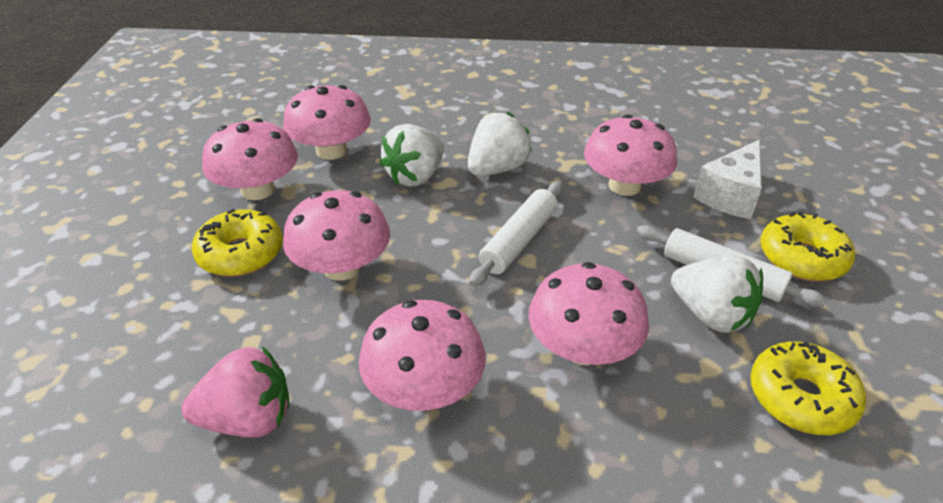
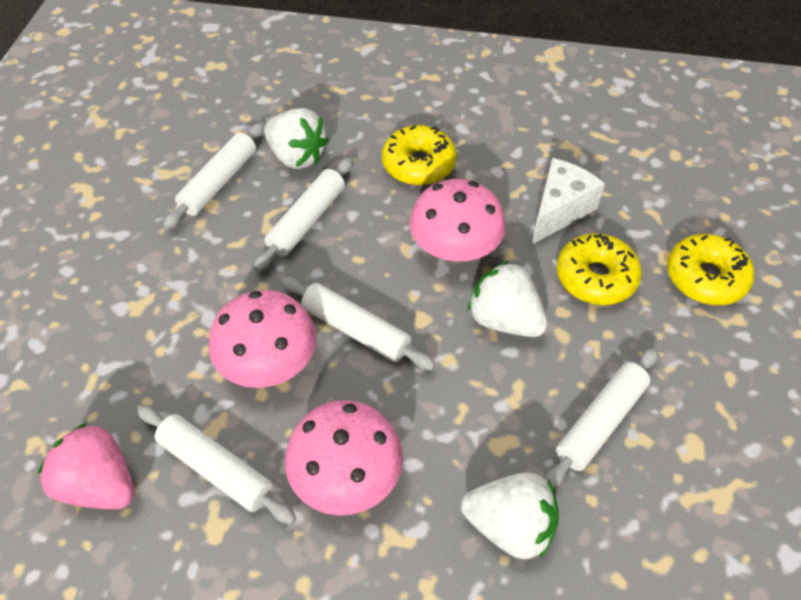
pink mushroom: [202,118,298,200] [283,85,371,160] [283,190,390,281] [359,300,486,411] [528,262,649,365] [584,114,677,196] = 6 -> [209,290,317,388] [285,400,403,515] [409,179,506,262] = 3
white rolling pin: [469,181,563,287] [636,225,826,307] = 2 -> [137,405,296,524] [163,122,265,230] [253,157,353,272] [281,277,436,370] [545,347,659,489] = 5

